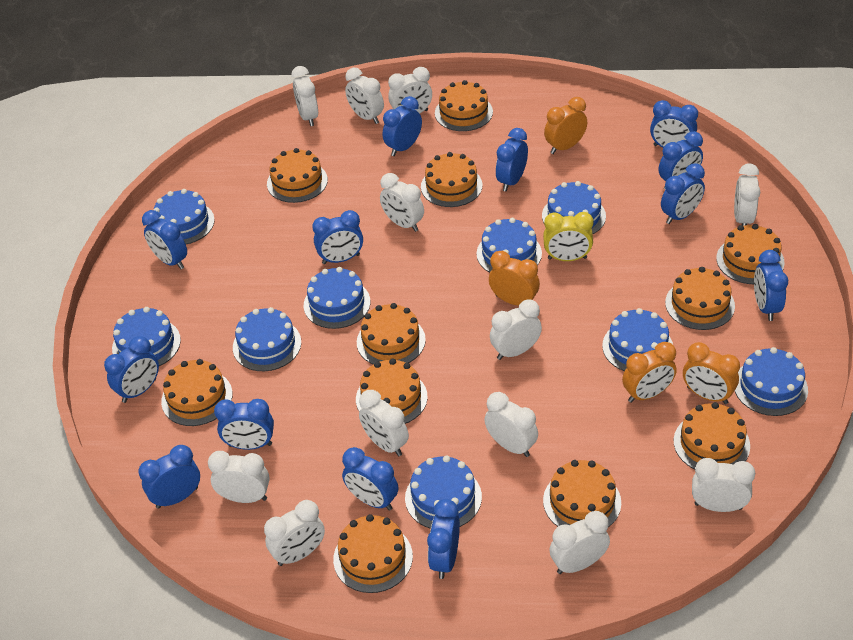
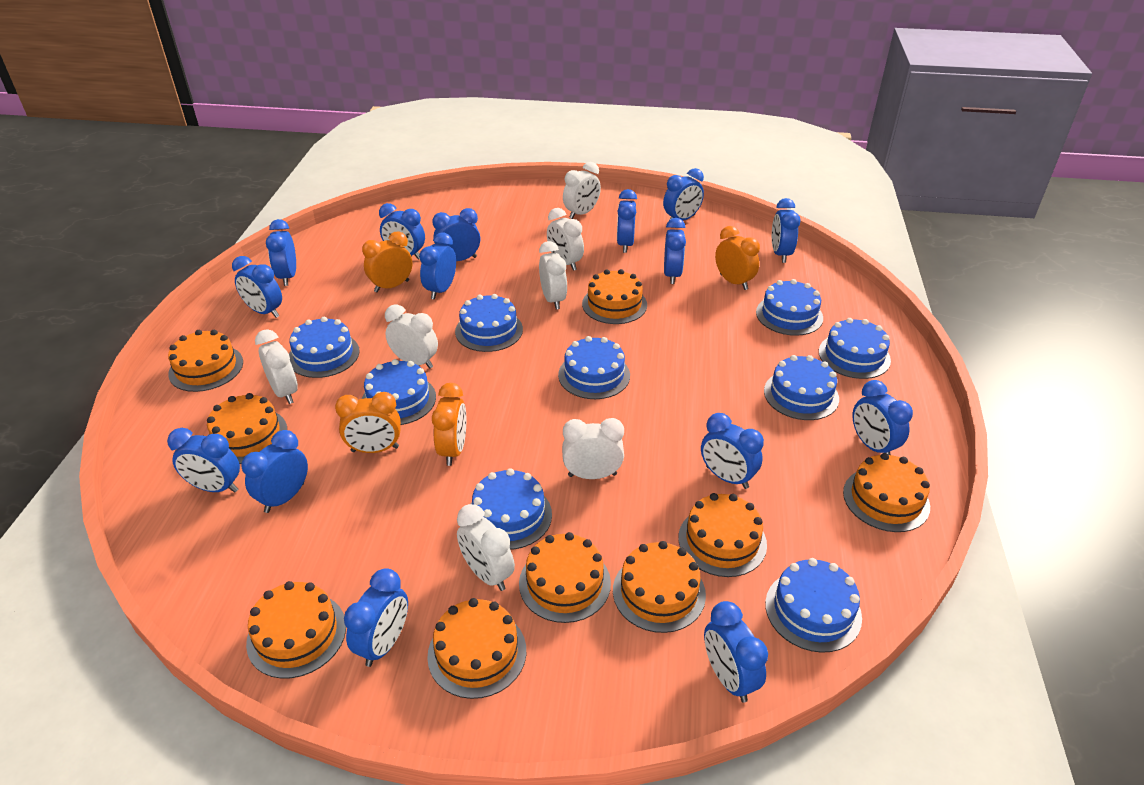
blue clock: [104,336,159,403] [138,445,200,509] [142,210,187,269] [214,399,274,450] [312,210,363,264] [342,447,398,510] [383,96,422,156] [427,499,460,579] [496,128,528,191] [650,100,698,148] [659,131,703,190] [661,163,705,224] [754,250,788,321] = 13 -> [167,428,240,493] [232,256,282,318] [241,430,308,513] [266,219,296,286] [344,568,408,667] [379,203,425,260] [419,233,456,300] [432,208,480,261] [617,189,637,253] [663,168,704,220] [664,218,686,284] [701,413,764,489] [704,601,768,702] [772,198,801,263] [853,380,913,455] = 15
orange cake: [161,359,233,426] [267,148,328,203] [333,514,413,593] [356,358,428,424] [357,303,426,365] [421,152,483,207] [435,80,493,131] [543,460,621,527] [665,267,735,330] [674,402,750,470] [716,224,785,284] = 11 -> [168,330,243,392] [207,393,287,464] [246,581,346,679] [427,598,526,699] [519,532,611,623] [582,269,647,324] [613,541,706,633] [678,493,767,577] [843,453,930,532] = 9
white clock: [208,451,270,503] [264,500,325,566] [291,66,318,126] [345,68,384,124] [359,390,409,456] [380,173,424,232] [388,67,432,114] [485,392,538,457] [490,299,542,360] [549,511,610,574] [692,458,755,512] [734,163,760,226] = 12 -> [255,329,298,404] [385,305,438,368] [457,504,515,591] [539,241,567,310] [547,208,584,271] [562,418,624,479] [563,162,601,219] = 7
yellow clock: [543,212,593,261] = 1 -> none = 0

